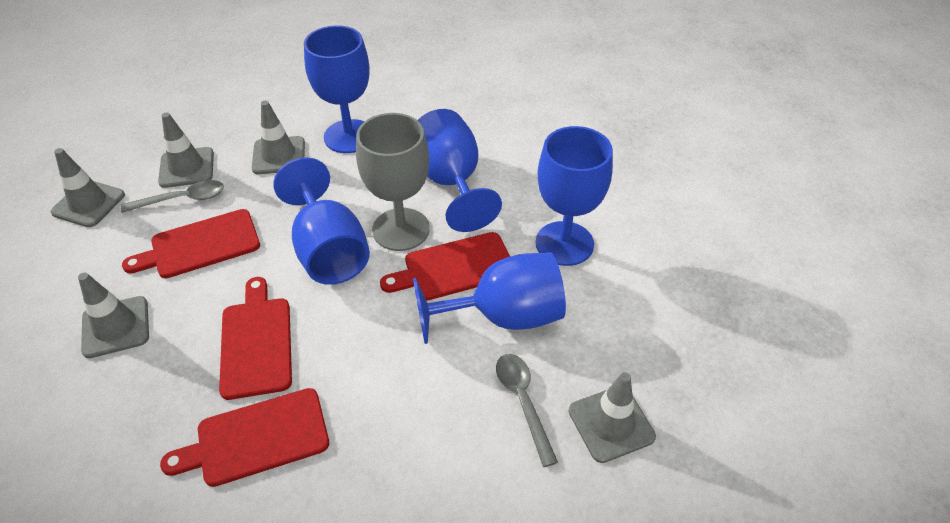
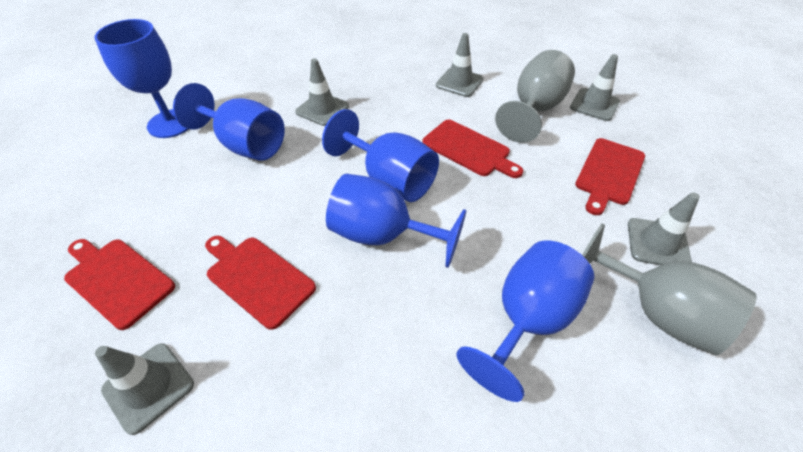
grey goblet: [356,113,430,251] = 1 -> [495,50,575,143] [582,224,757,355] = 2
grey spoon: [121,180,224,213] [496,354,558,467] = 2 -> none = 0

